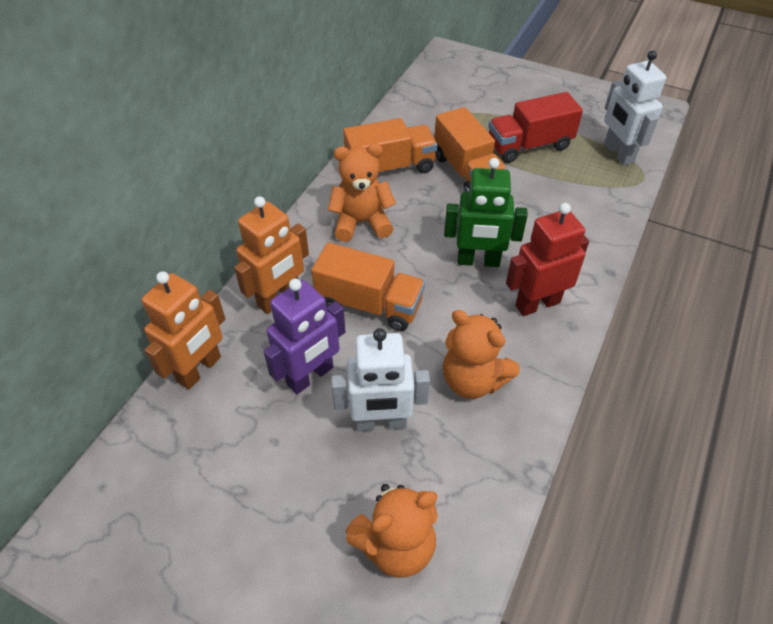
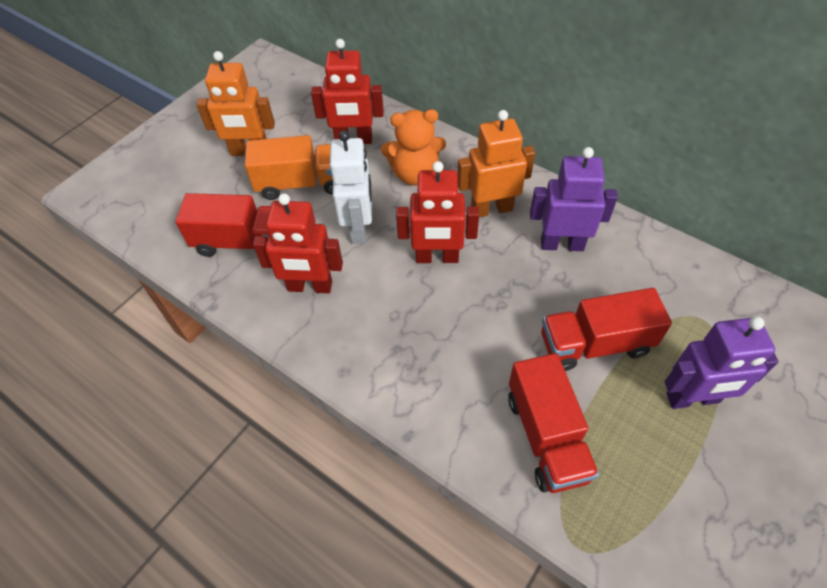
green robot: [444,158,528,267] = 1 -> none = 0
orange teddy bear: [328,144,396,242] [346,484,438,578] [443,310,520,399] = 3 -> [381,109,446,186] = 1
orange truck: [311,242,425,331] [343,118,438,174] [434,107,508,192] = 3 -> [245,135,333,200] = 1
purple robot: [264,279,346,394] = 1 -> [530,147,618,251] [665,316,779,409] = 2
red robot: [506,203,589,316] = 1 -> [253,193,343,293] [311,39,384,144] [396,161,479,263] = 3
red truck: [488,92,583,163] = 1 -> [175,193,271,257] [508,353,599,493] [541,288,672,371] = 3
white robot: [331,328,430,431] [604,50,667,165] = 2 -> [330,130,372,244] = 1

